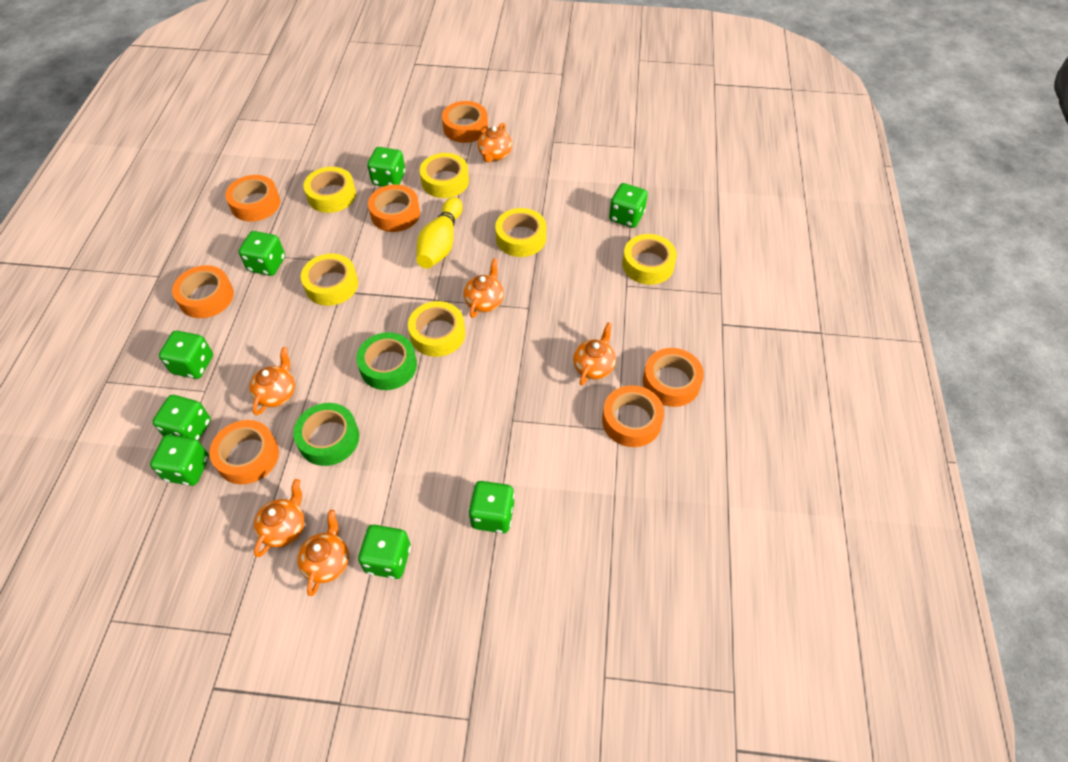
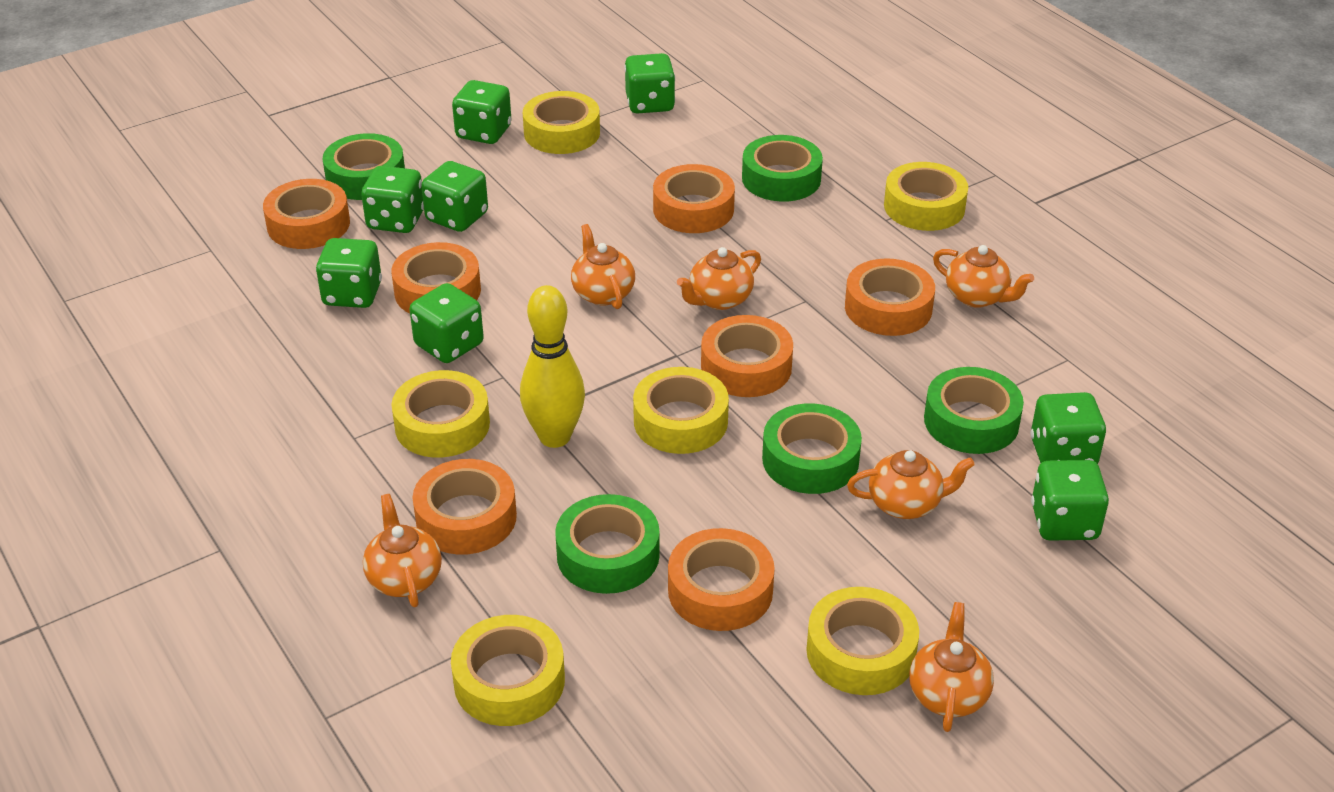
green tape: [293,403,359,466] [356,332,417,390] = 2 -> [323,133,405,200] [555,494,660,594] [742,135,823,202] [762,403,862,494] [924,367,1024,454] = 5

